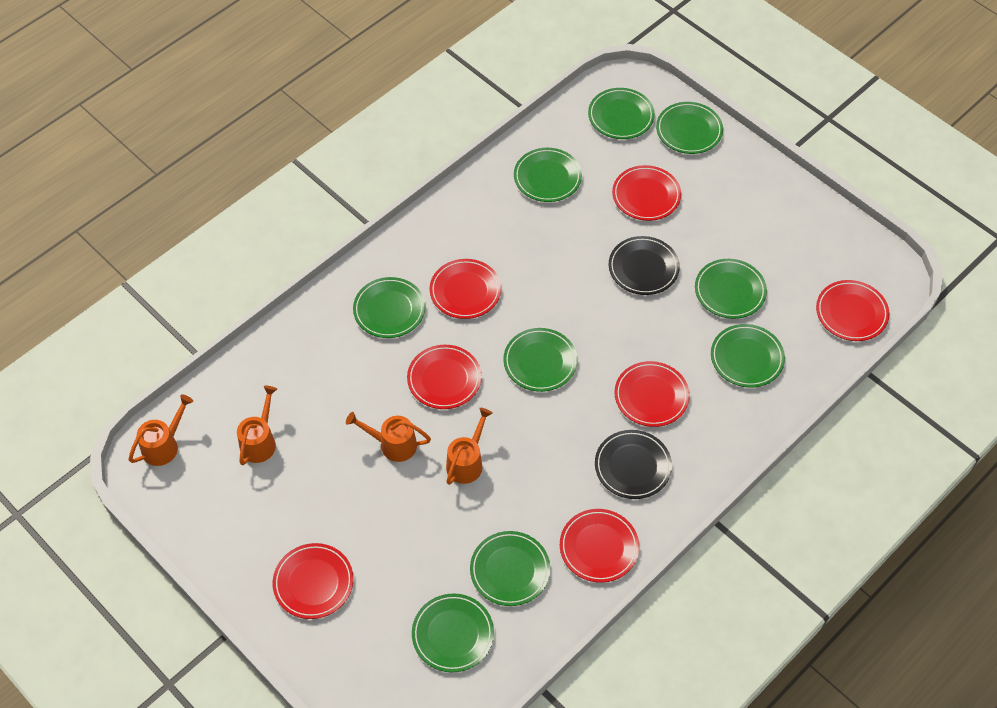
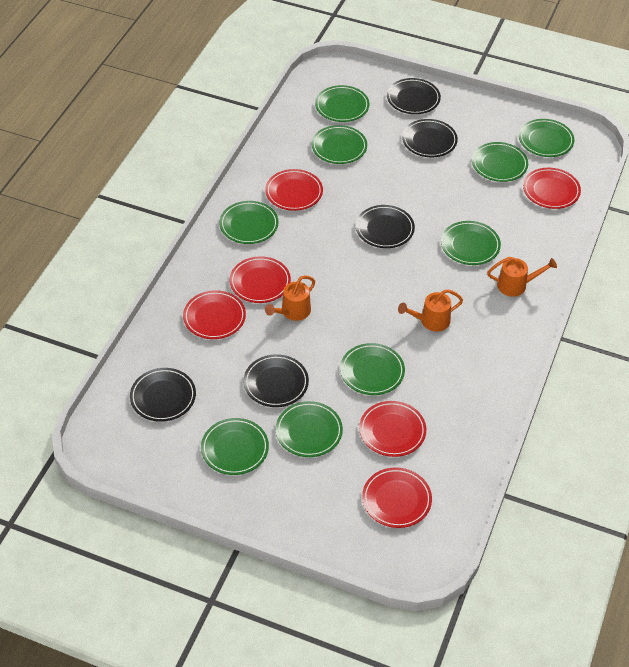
black plate: [595,430,672,499] [609,236,680,295] = 2 -> [130,368,196,422] [243,354,309,407] [356,205,415,248] [387,78,441,114] [402,119,458,157] = 5
orange watering can: [129,394,193,466] [237,386,277,465] [346,412,431,462] [446,408,493,485] = 4 -> [265,275,315,321] [398,289,463,331] [487,257,557,297] = 3
red plate: [273,543,354,619] [407,345,482,409] [430,259,501,319] [560,509,639,583] [612,165,681,221] [614,361,690,427] [816,280,889,341] = 7 -> [183,290,246,339] [229,256,291,303] [265,169,323,211] [359,401,426,457] [362,467,432,528] [523,168,581,209] = 6

